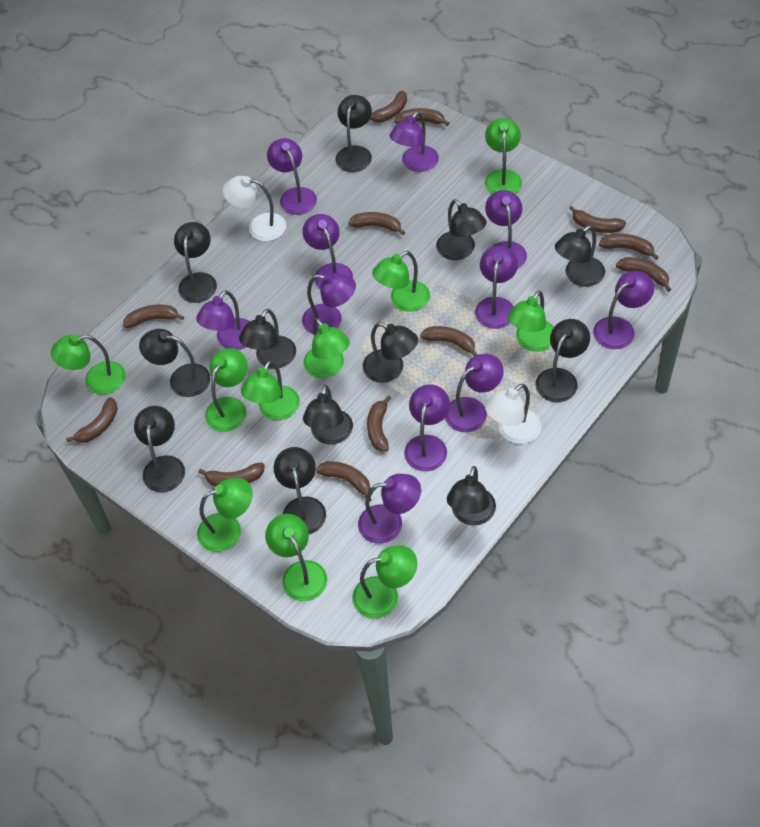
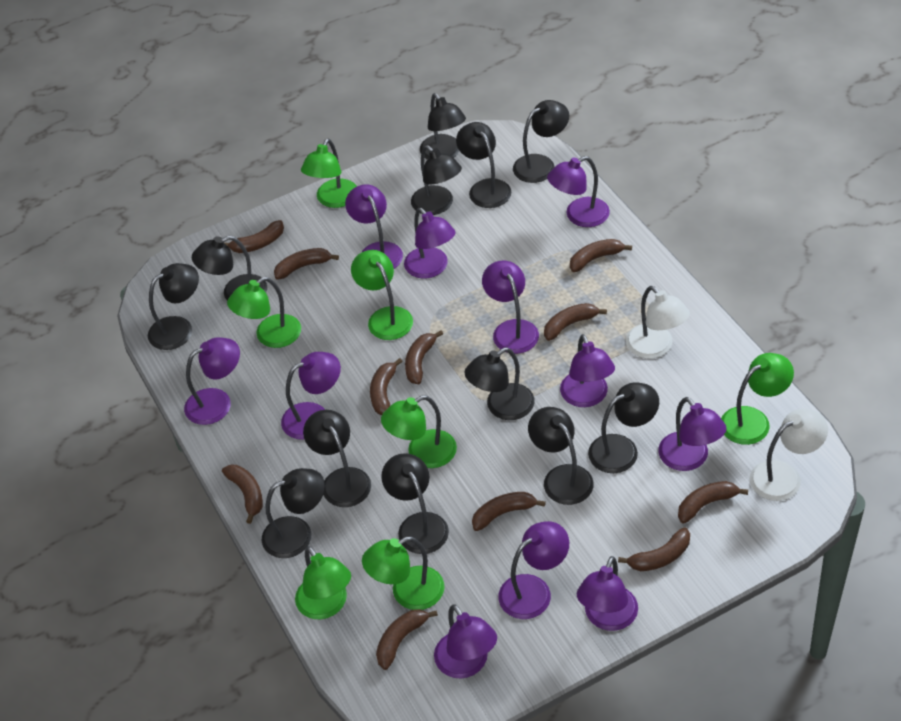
brown banana: [66,397,118,443] [123,304,184,328] [198,463,265,486] [316,461,372,502] [348,212,405,235] [367,396,392,452] [369,91,407,123] [394,108,450,126] [420,326,478,356] [569,206,626,233] [599,234,659,260] [616,257,671,292] = 12 -> [222,465,263,524] [225,220,284,253] [274,248,339,280] [370,358,403,415] [376,609,438,670] [405,330,443,384] [472,492,546,531] [544,303,607,341] [570,239,632,272] [618,527,690,571] [678,481,748,524] = 11
green lamp: [51,334,126,394] [197,478,252,552] [205,348,248,432] [241,360,300,420] [265,514,327,601] [303,318,350,378] [352,546,417,618] [372,251,430,312] [485,118,522,194] [508,291,554,352] = 10 -> [227,277,301,348] [295,546,351,619] [301,138,357,208] [351,250,413,340] [362,537,445,610] [381,395,457,468] [721,353,794,445] = 7

